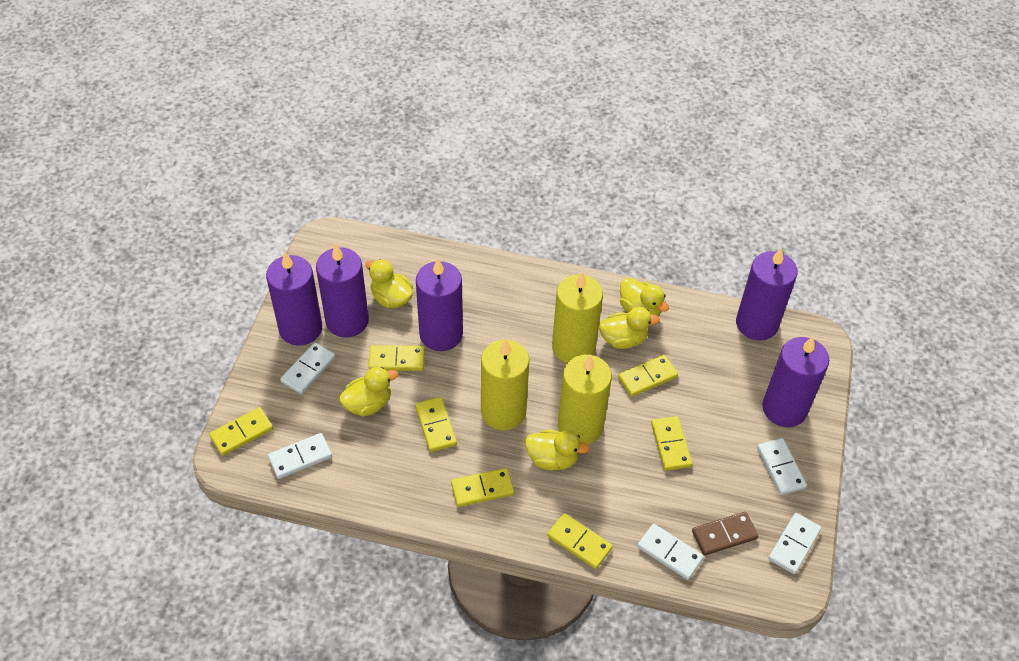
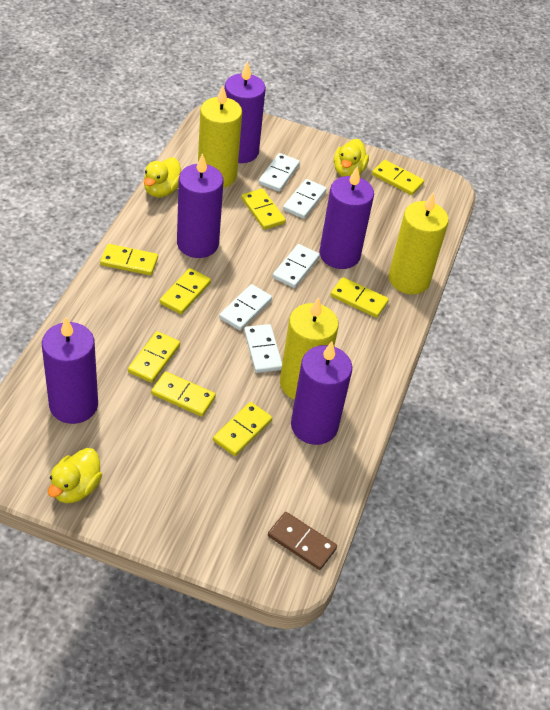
yellow domino: [209,407,273,456] [368,345,425,371] [415,397,457,452] [451,468,514,507] [547,513,613,569] [618,355,678,397] [651,416,692,471] = 7 -> [100,244,158,275] [128,331,180,383] [151,371,216,417] [160,268,211,314] [213,402,272,456] [241,188,286,230] [331,277,389,318] [372,160,424,195] = 8
yellow duck: [339,367,398,417] [365,259,413,308] [525,430,590,470] [599,307,660,349] [620,277,669,316] = 5 -> [48,448,102,503] [144,157,181,197] [334,139,369,177] = 3

